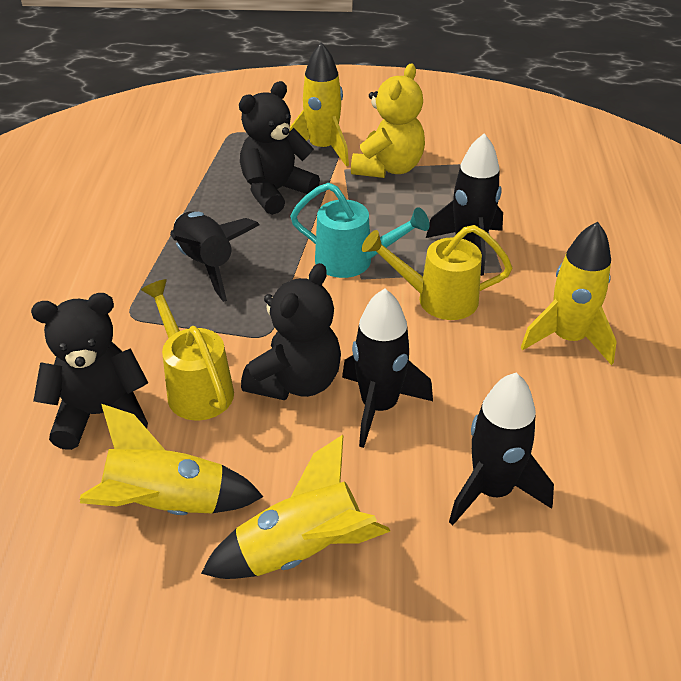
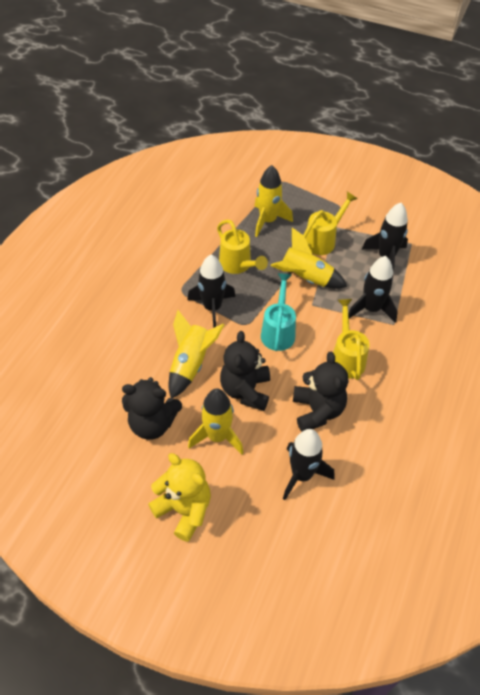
yellow watering can: [141,279,234,420] [362,225,512,320] = 2 -> [217,219,268,274] [303,192,357,255] [333,299,370,380] = 3

